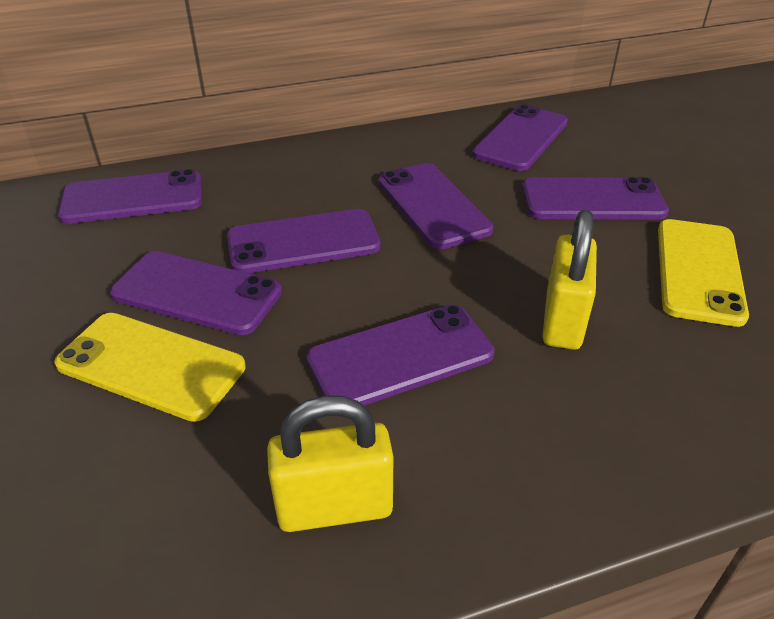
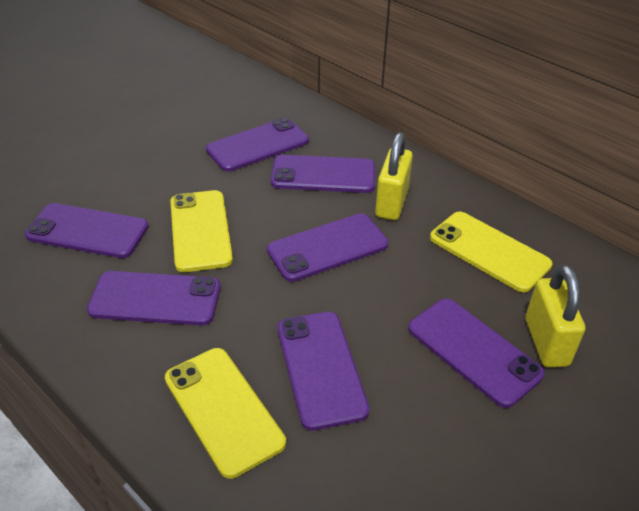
yellow phone: [54,313,246,422] [658,219,749,327] = 2 -> [165,348,286,479] [170,190,233,272] [430,212,552,292] = 3

